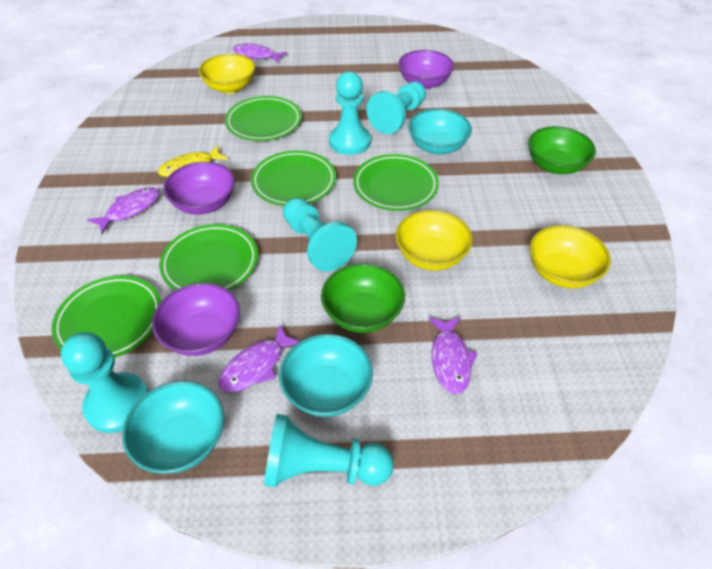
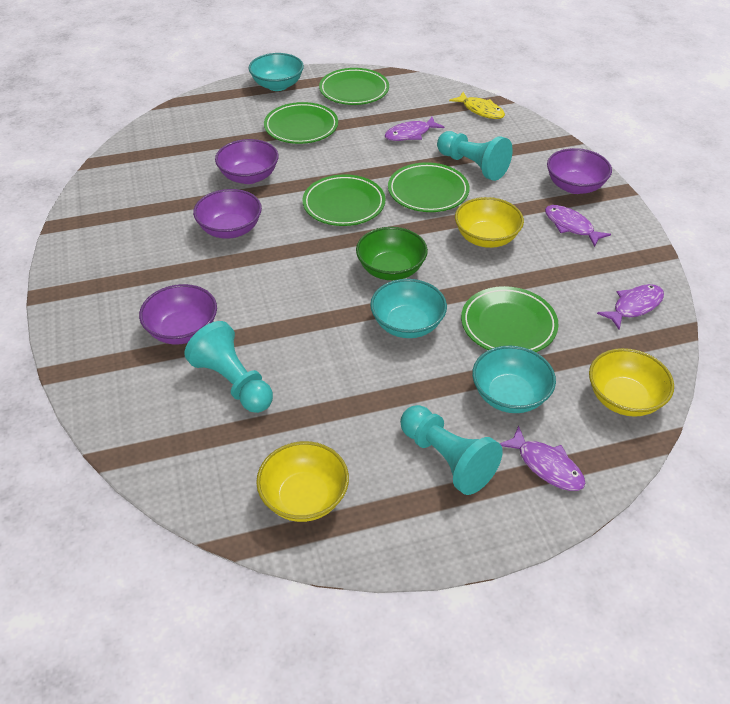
green bowl: [321,263,405,333] [528,126,596,174] = 2 -> [356,227,428,280] = 1
purple bowl: [152,283,240,356] [163,162,235,215] [398,50,454,89] = 3 -> [139,284,217,344] [193,189,262,239] [215,139,279,184] [547,148,612,194] = 4
turquoise pawn: [61,332,149,433] [264,414,394,487] [283,198,357,272] [329,71,371,155] [366,82,426,134] = 5 -> [184,321,273,413] [400,405,503,495] [437,131,513,181] = 3

